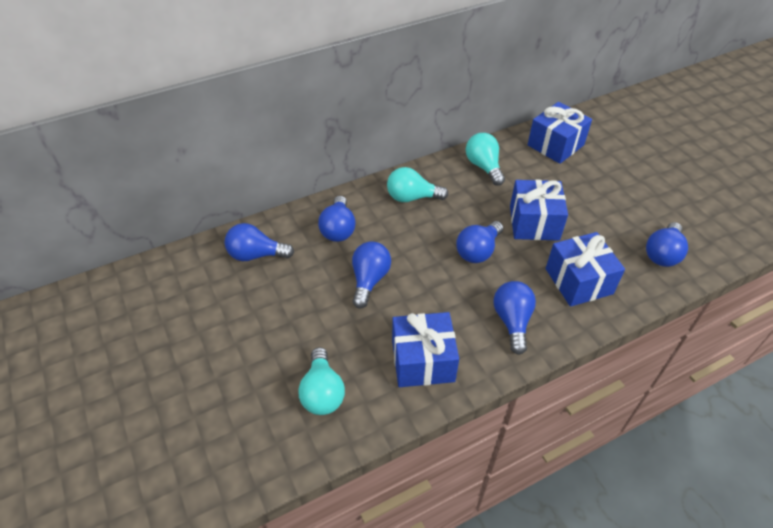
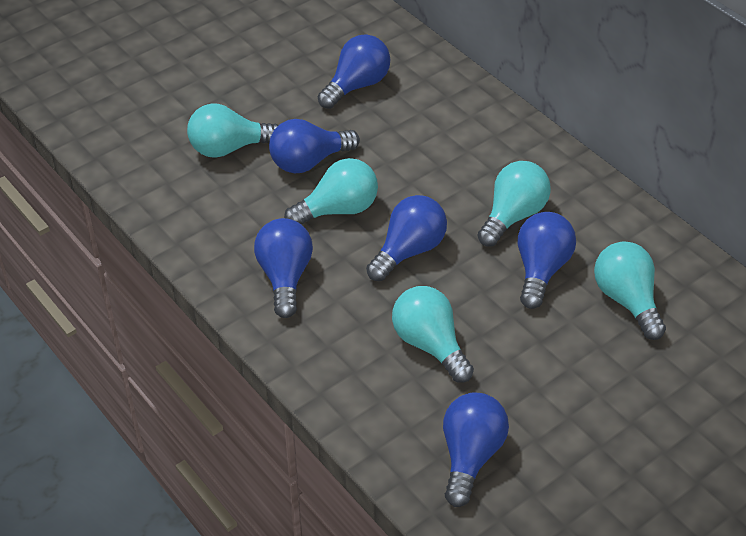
blue gift: [392,312,459,387] [510,180,568,241] [528,102,592,164] [546,232,625,307] = 4 -> none = 0
turquoise light bulb: [298,347,345,415] [387,167,448,202] [466,133,505,186] = 3 -> [187,104,279,158] [284,158,378,225] [392,286,474,383] [477,161,551,247] [594,241,666,340] = 5

